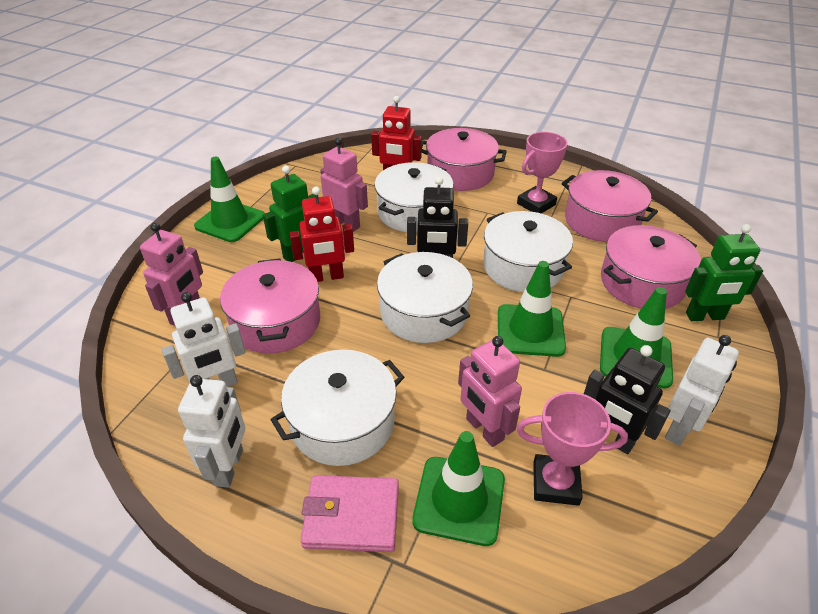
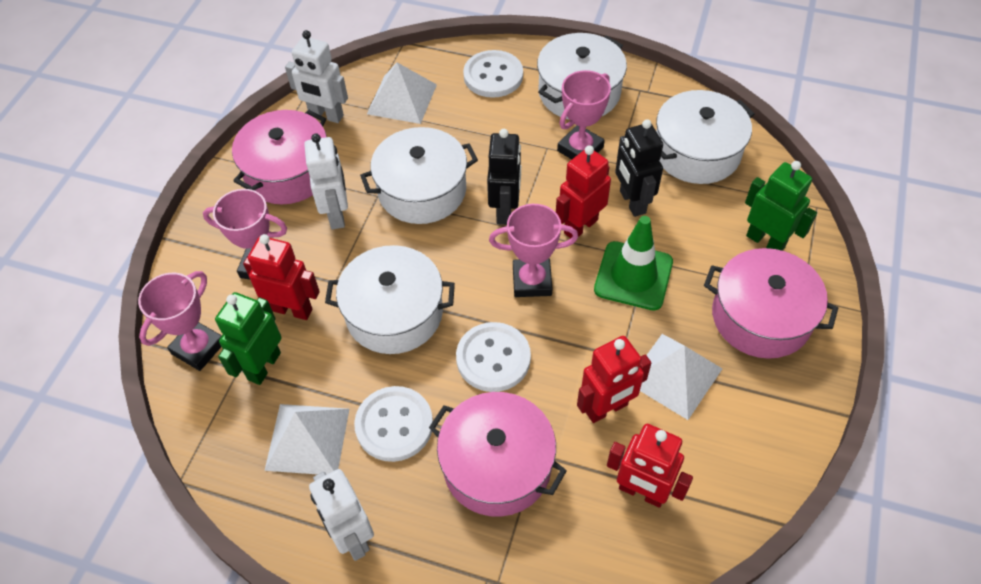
green traffic cone: [194,156,265,242] [412,431,505,546] [498,261,566,357] [600,287,673,388] = 4 -> [594,216,673,311] = 1
pink pot: [220,258,320,353] [422,128,507,191] [562,170,658,242] [601,225,701,309] = 4 -> [232,110,327,204] [429,392,567,517] [704,248,838,359] = 3
pink robot: [140,223,203,326] [320,138,368,232] [458,336,522,447] = 3 -> none = 0
pink trophy: [517,132,568,213] [517,392,628,506] = 2 -> [138,271,222,371] [203,189,287,280] [489,204,578,297] [557,70,611,159] = 4
pink wallet: [301,475,399,552] = 1 -> none = 0
red robot: [290,186,354,282] [371,96,422,170] = 2 -> [243,234,320,320] [556,145,611,238] [577,336,651,423] [607,424,693,508] = 4
white button: none = 0 -> [354,386,433,462] [456,322,531,392] [463,50,523,98] = 3
white pyramid: none = 0 -> [264,404,349,475] [367,62,437,124] [640,334,722,420] = 3

